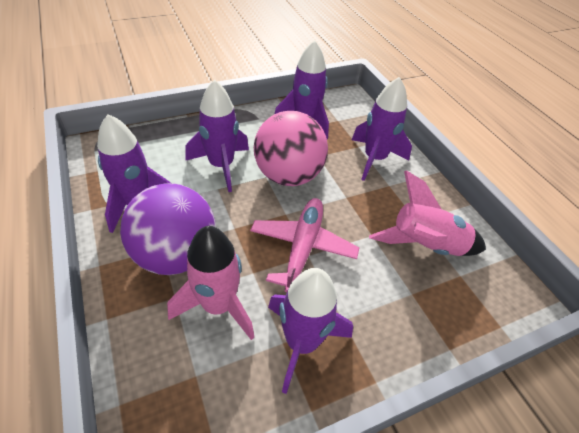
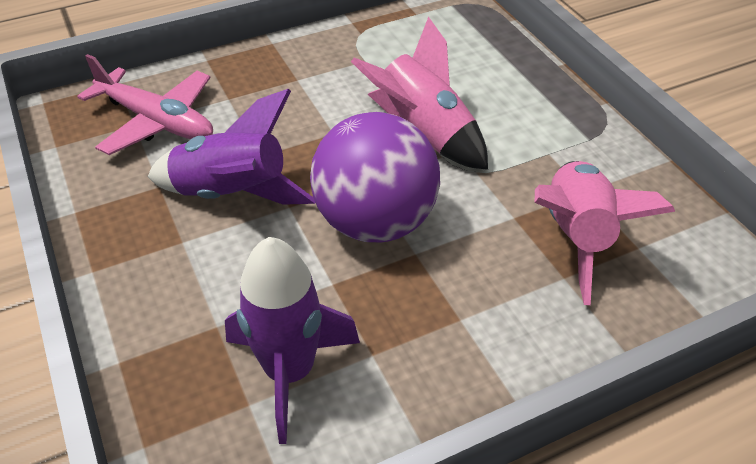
pink ball: [254,111,328,186] = 1 -> none = 0
purple rocket: [97,114,171,233] [186,80,249,192] [268,268,353,394] [275,40,329,139] [352,77,412,181] = 5 -> [148,89,315,205] [225,237,360,444] = 2

